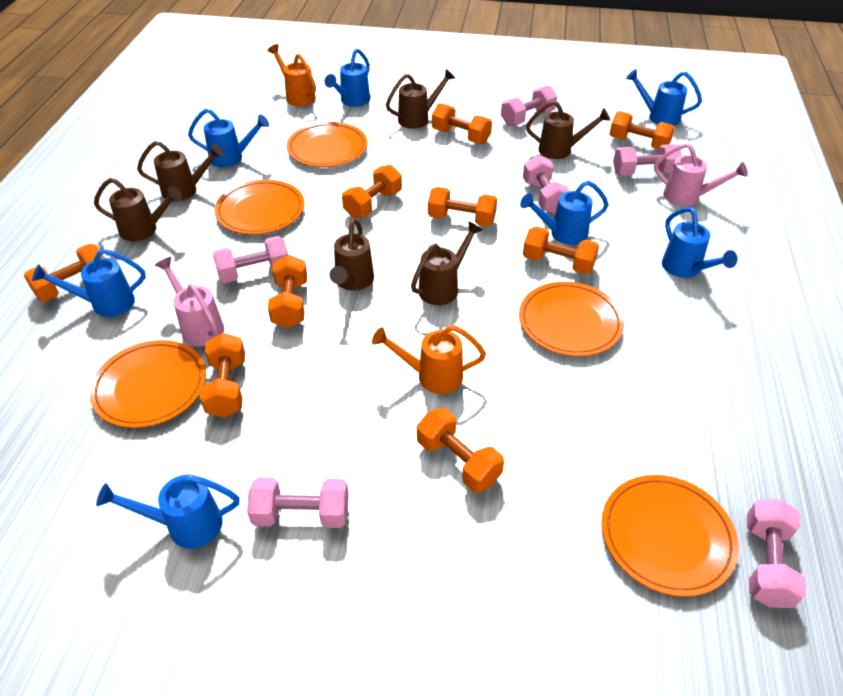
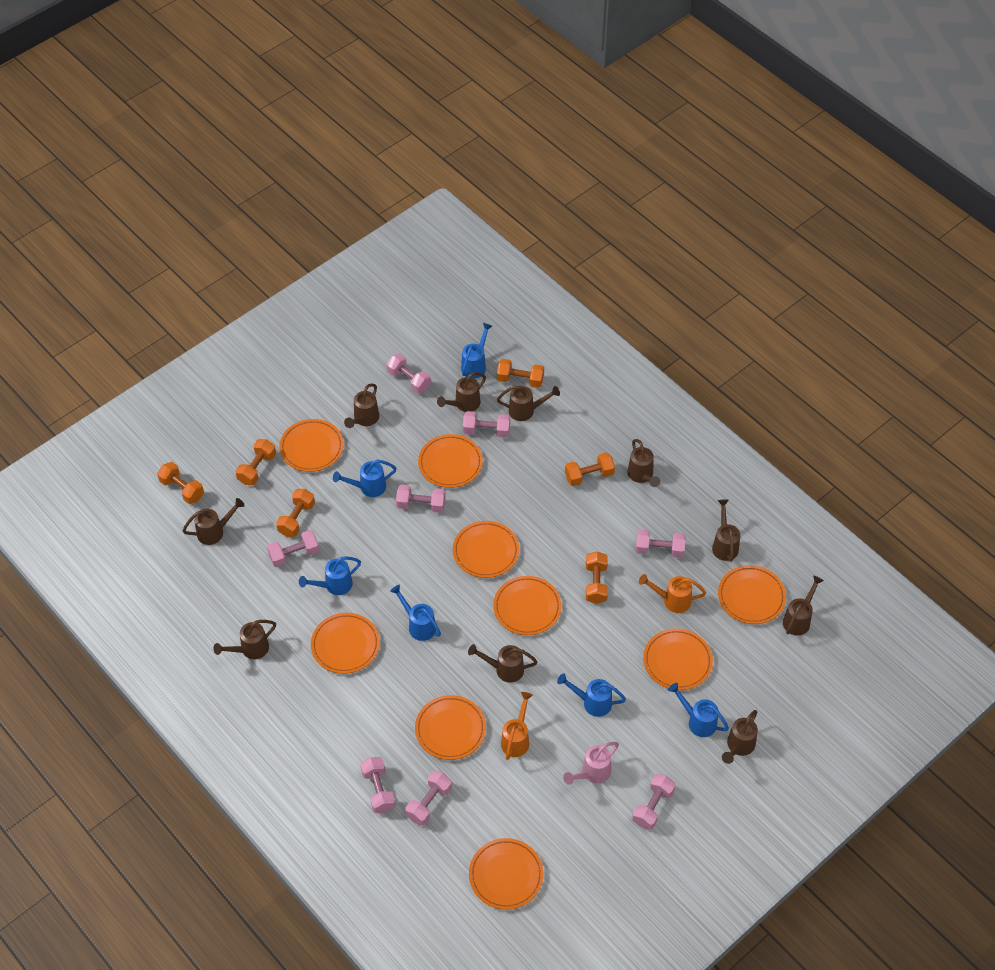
blue watering can: [32,249,146,317] [96,475,240,549] [188,109,269,167] [324,48,370,107] [520,181,609,245] [626,69,702,126] [662,207,737,278] = 7 -> [299,556,361,595] [333,460,397,497] [390,585,441,641] [461,323,492,379] [557,673,626,717] [668,683,729,737] = 6
brown watering can: [94,178,182,241] [137,141,224,201] [329,218,374,291] [386,69,455,129] [411,221,482,305] [526,101,610,159] = 6 -> [182,498,245,545] [213,620,276,659] [344,383,379,428] [437,372,486,412] [468,644,538,683] [497,385,560,421] [627,439,660,487] [712,499,740,562] [722,710,758,764] [783,575,824,636] = 10
orange dumbbell: [24,244,105,302] [200,333,245,418] [268,255,307,328] [342,165,402,218] [417,408,504,492] [428,187,497,226] [432,103,492,144] [523,226,599,274] [609,111,675,149] = 9 -> [157,462,204,504] [235,439,276,485] [276,489,315,537] [497,359,544,388] [565,452,615,486] [586,551,608,604] = 6
orange plate: [89,340,206,428] [214,180,305,235] [287,122,368,167] [519,282,624,356] [602,475,739,597] = 5 -> [279,419,344,472] [311,613,380,674] [415,695,486,760] [418,434,483,488] [453,521,519,578] [469,838,543,910] [493,576,561,635] [643,628,713,690] [718,565,786,624] = 9
pink dumbbell: [212,236,288,283] [247,477,349,528] [501,85,557,126] [523,155,570,214] [613,144,681,176] [747,499,807,608] = 6 -> [267,530,319,567] [360,757,396,813] [386,354,431,394] [396,485,446,513] [405,770,452,826] [463,411,510,438] [632,774,676,830] [636,529,685,558] = 8
pink watering can: [155,257,224,347] [654,143,748,206] = 2 -> [563,742,619,785] = 1

